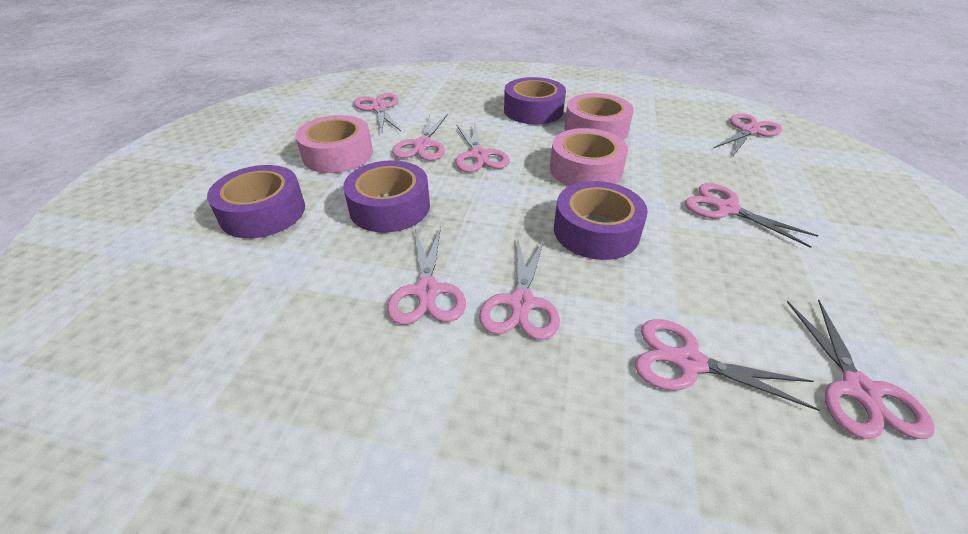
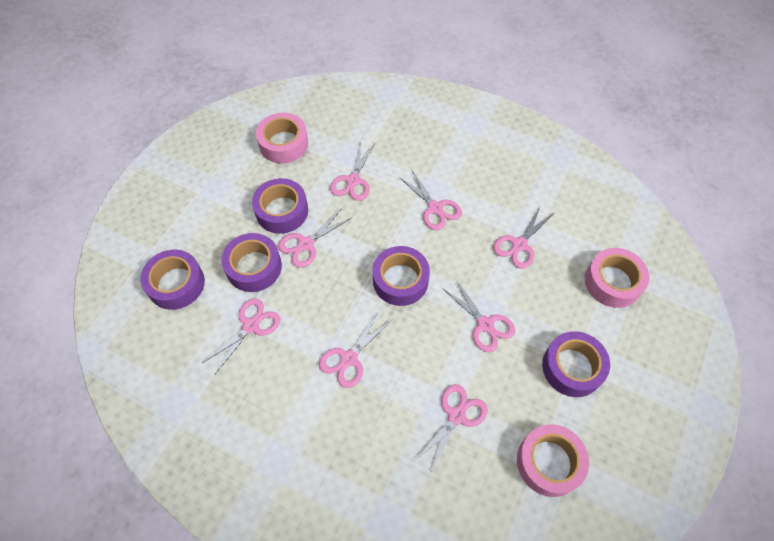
pink scissors: [354,93,401,132] [387,227,466,325] [392,114,448,161] [455,122,510,172] [479,239,560,340] [635,319,820,411] [685,183,819,248] [713,113,782,156] [787,300,935,439] = 9 -> [202,298,281,374] [278,208,351,268] [319,310,392,388] [330,141,375,201] [399,169,462,230] [416,384,488,473] [442,278,515,352] [493,207,554,269] = 8
purple tape: [207,165,305,238] [343,160,430,233] [504,77,566,124] [554,181,648,260] = 4 -> [141,250,205,310] [221,233,282,292] [252,178,308,234] [372,246,430,306] [542,331,610,397] = 5

